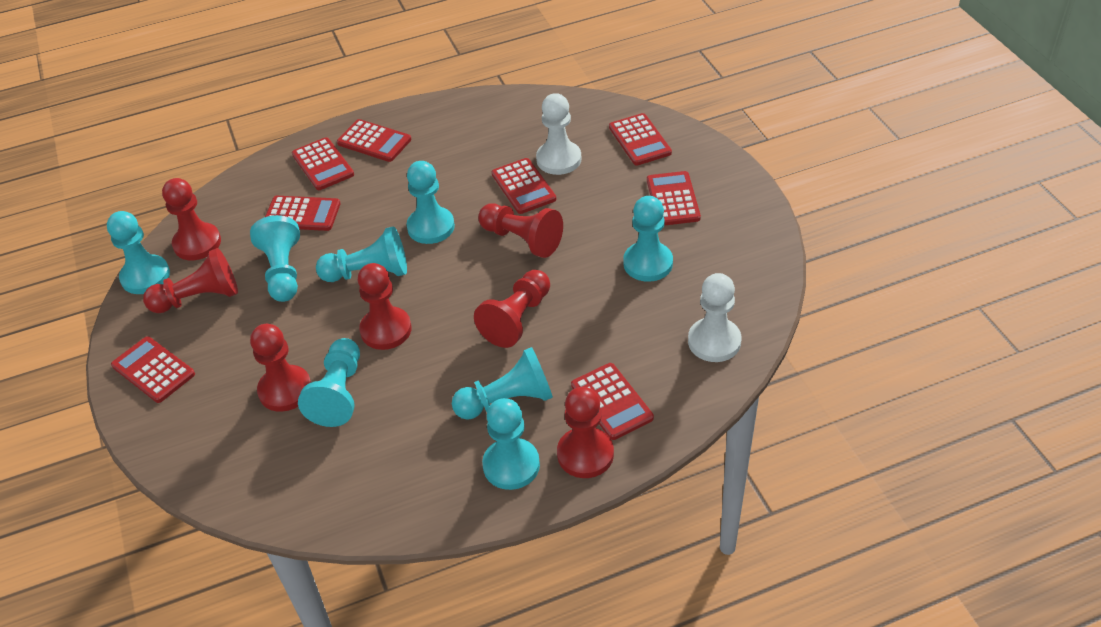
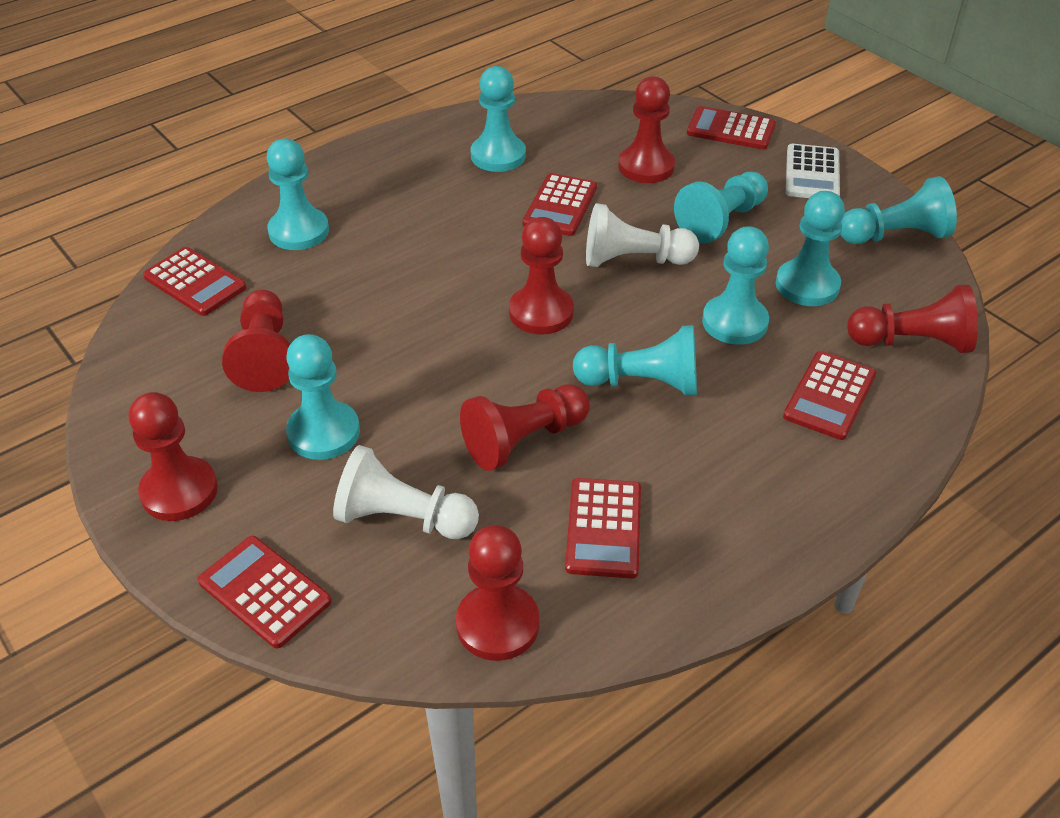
red calculator: [111,336,195,403] [265,196,341,231] [292,137,354,190] [337,119,411,162] [492,158,556,214] [571,363,654,440] [609,113,672,165] [647,171,701,226] = 8 -> [143,247,247,316] [198,536,332,649] [522,173,597,236] [565,478,641,579] [687,106,776,150] [783,351,876,440] = 6
white calculator: none = 0 -> [786,144,840,198] = 1

